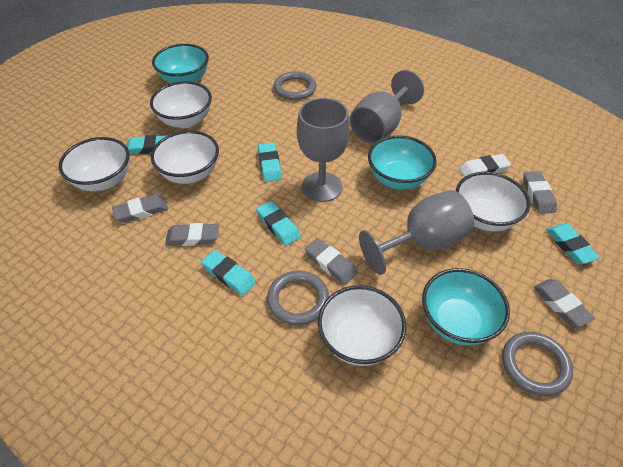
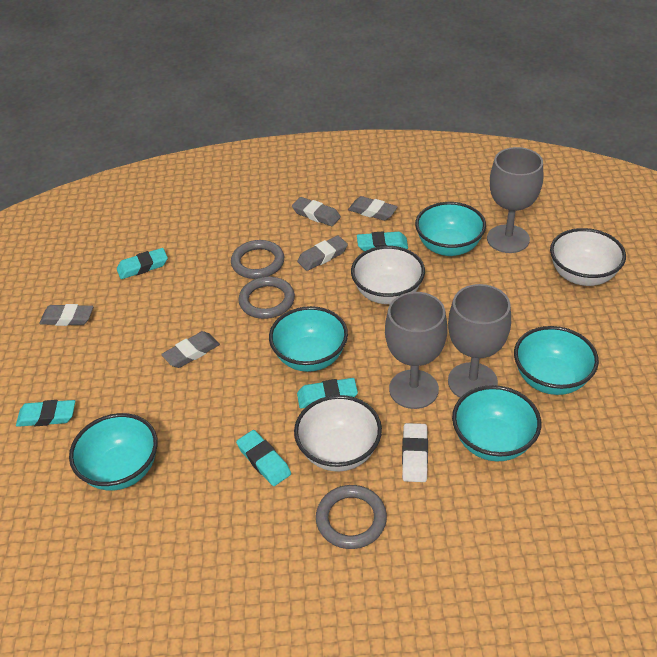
turquoise bowl: [152,44,209,83] [368,135,437,190] [422,268,510,345] = 3 -> [69,413,158,491] [269,306,348,372] [415,202,486,256] [452,385,541,461] [514,326,599,395] = 5
white bowl: [59,137,130,191] [150,81,212,128] [151,130,219,184] [318,285,406,366] [456,172,530,232] = 5 -> [294,395,382,472] [351,246,425,304] [550,228,626,286] = 3

